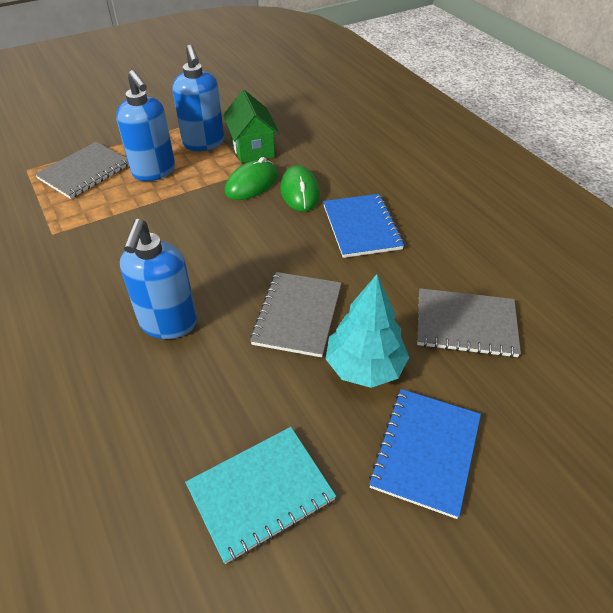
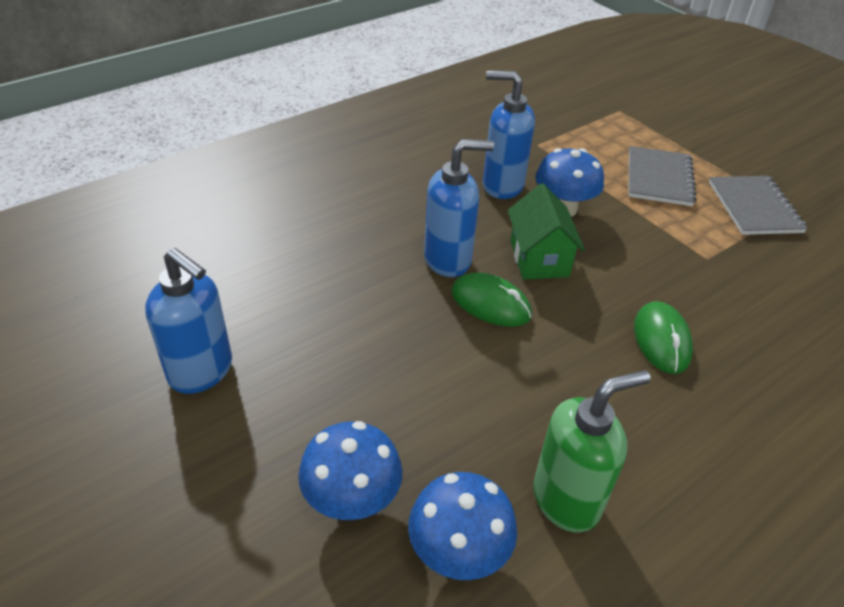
blue mushroom: none = 0 -> [298,421,403,520] [408,472,517,580] [535,148,604,217] = 3
blue notebook: [323,194,404,258] [369,389,481,519] = 2 -> none = 0
green soap dispenser: none = 0 -> [533,370,651,532] = 1
grey notebook: [35,142,129,199] [250,272,342,357] [417,288,521,358] = 3 -> [628,146,697,206] [709,176,808,235] = 2
turquoise notebook: [185,427,336,564] = 1 -> none = 0
turquoise tree: [326,274,409,388] = 1 -> none = 0

